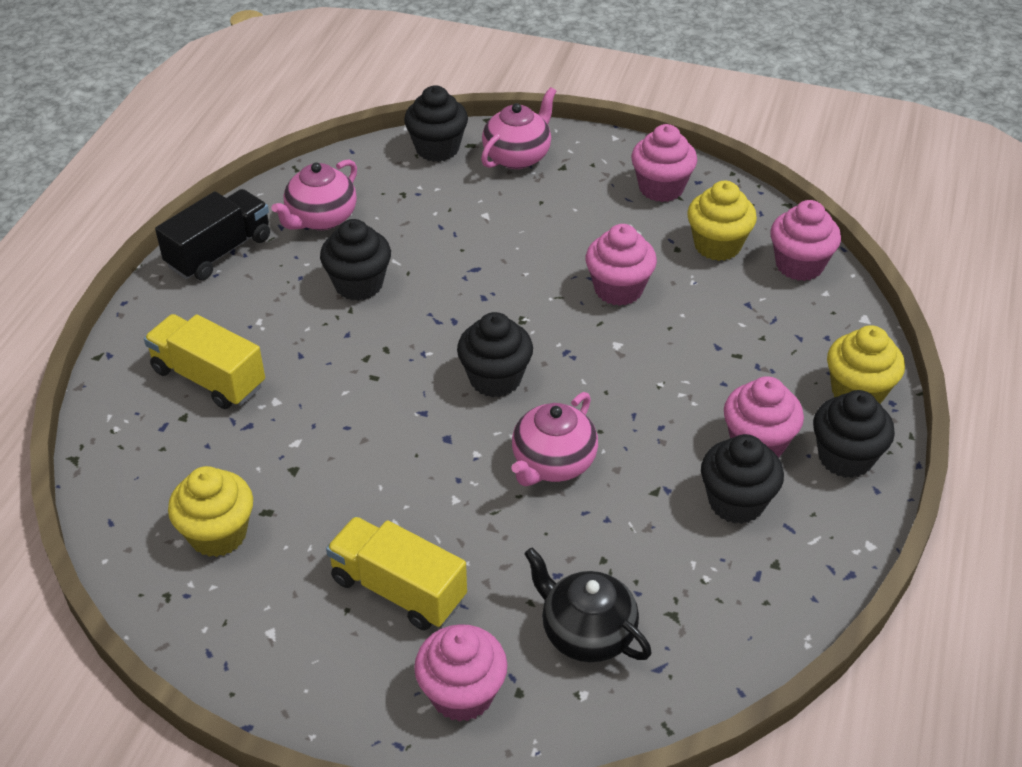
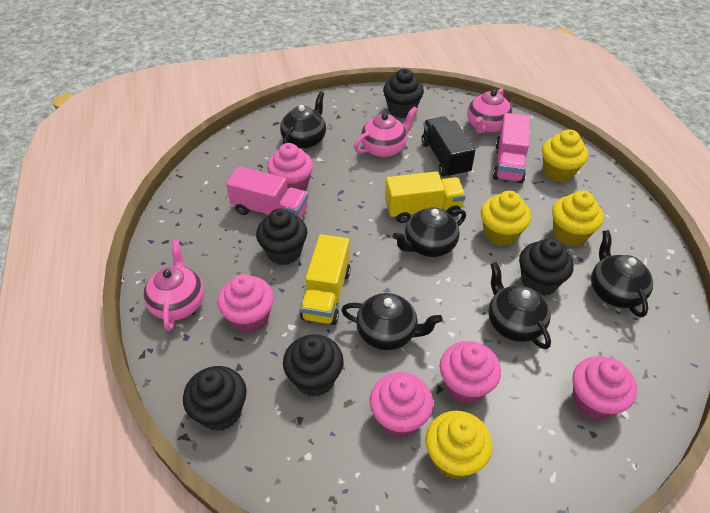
black teapot: [524,547,651,662] = 1 -> [280,92,326,149] [341,293,443,350] [393,207,466,257] [489,262,551,349] [591,230,653,317] = 5
pink truck: none = 0 -> [226,166,308,218] [493,113,530,183] = 2
yellow cupcake: [168,466,253,557] [687,181,757,261] [827,325,905,404] = 3 -> [426,411,493,479] [481,191,531,246] [542,129,588,182] [552,191,603,246] = 4

